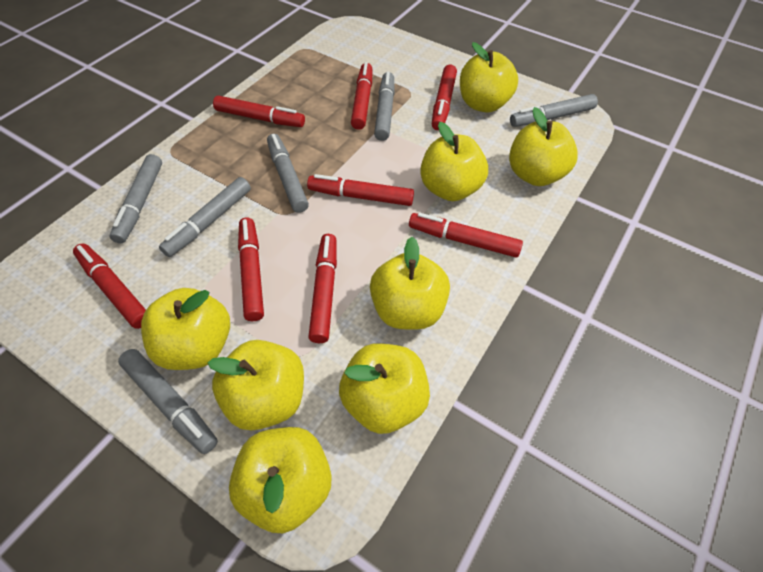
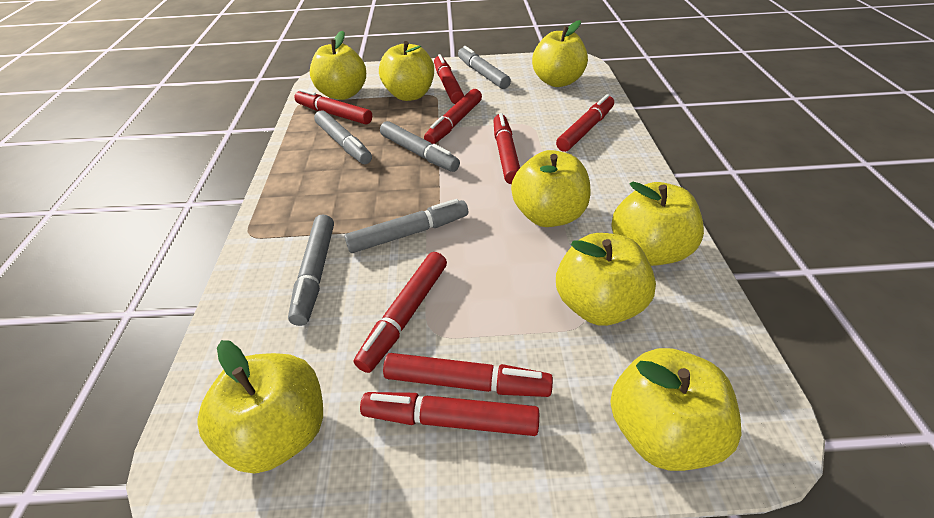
grey marker: [109,154,162,243] [118,349,218,454] [159,177,251,257] [267,134,309,213] [374,72,395,141] [510,94,598,127] = 6 -> [288,215,334,326] [314,110,372,164] [344,199,468,253] [380,121,460,172] [458,46,511,89] = 5

